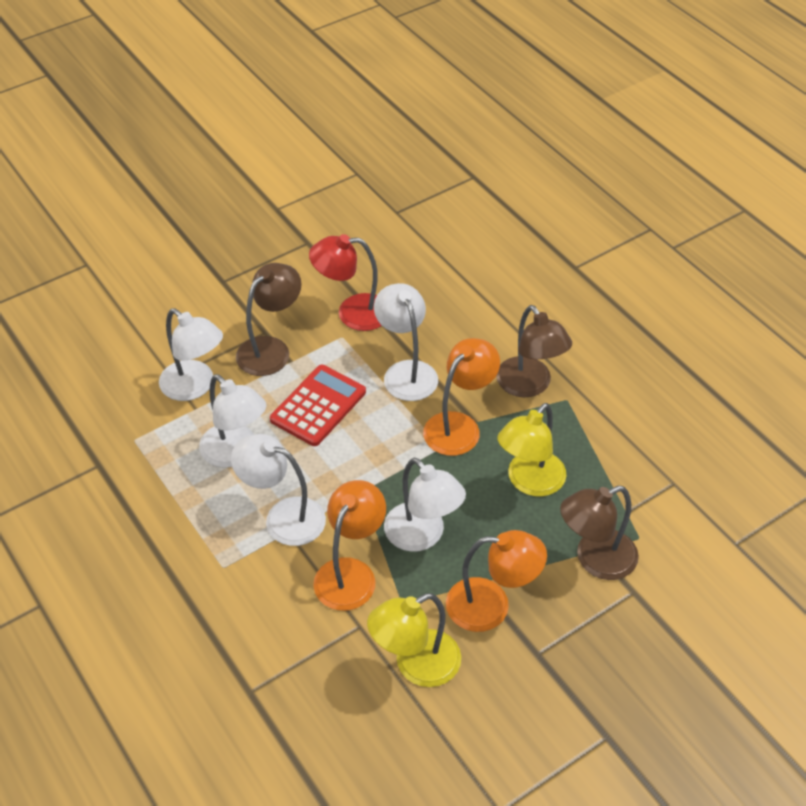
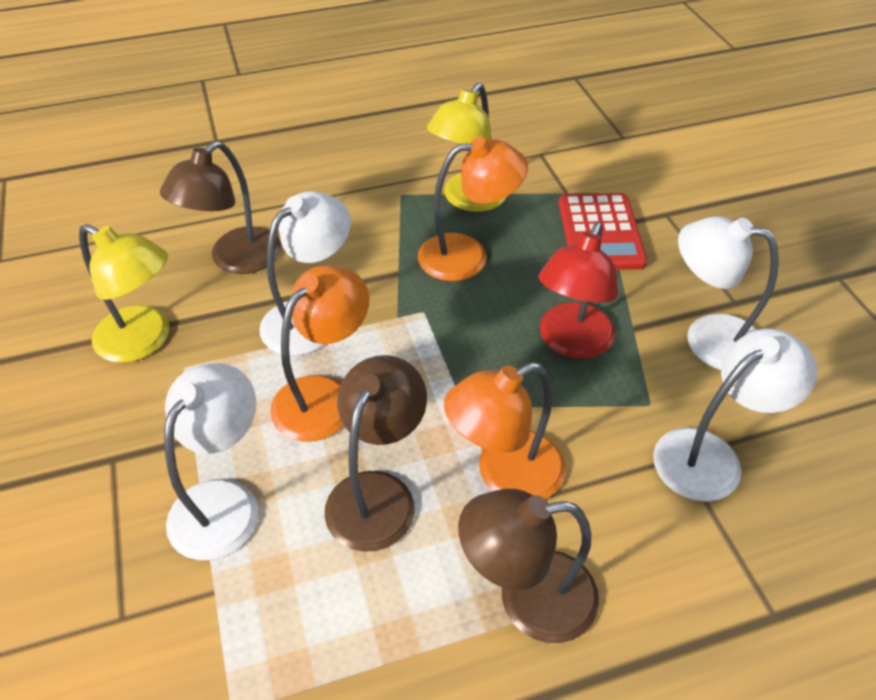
white lamp: [159,308,223,401] [199,374,267,468] [231,434,326,546] [374,283,438,401] [384,458,466,552] = 5 -> [164,363,258,560] [259,191,351,356] [653,329,817,502] [678,216,779,370] = 4

